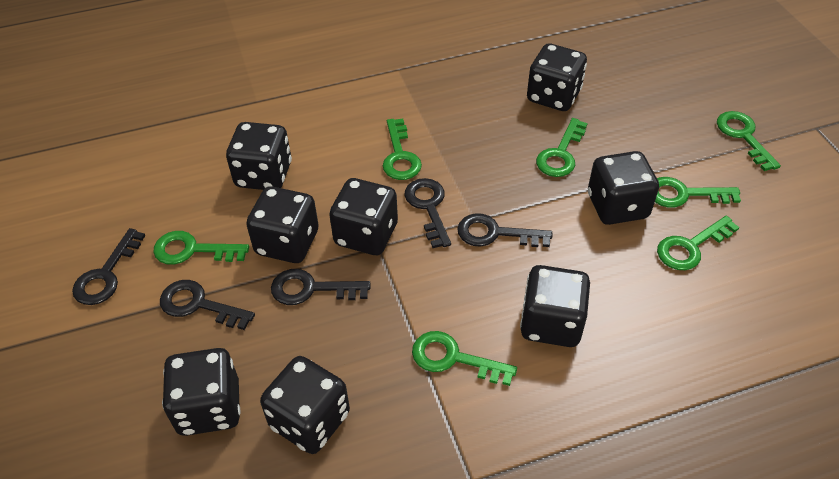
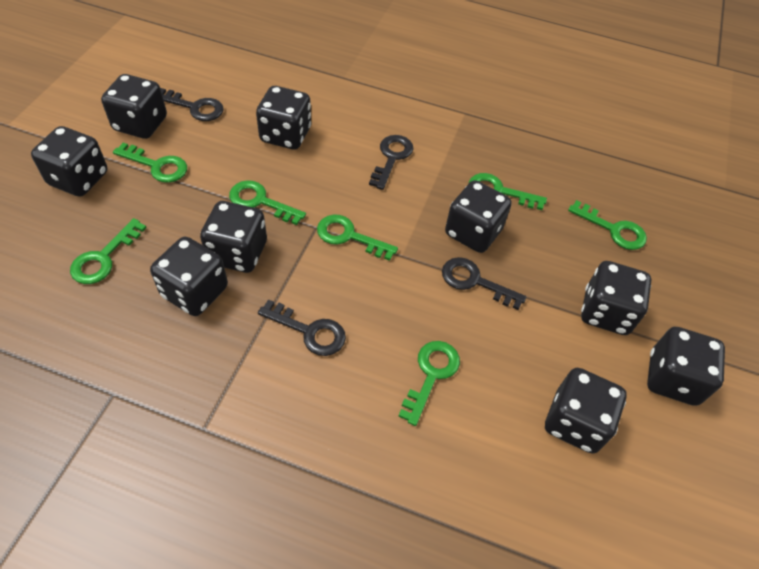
black dice: [162,348,241,436] [226,122,292,190] [246,186,319,263] [260,356,350,454] [329,178,398,255] [520,265,590,347] [527,44,587,111] [588,151,659,225] = 8 -> [31,126,107,197] [101,74,167,139] [150,237,228,316] [200,201,267,273] [256,86,311,149] [445,180,512,253] [545,368,627,454] [581,261,652,335] [647,327,725,406] = 9
black key: [72,228,145,305] [160,280,255,330] [271,269,371,305] [404,178,451,248] [457,213,552,247] = 5 -> [161,88,224,121] [258,299,346,356] [369,135,413,190] [442,257,526,310] = 4

